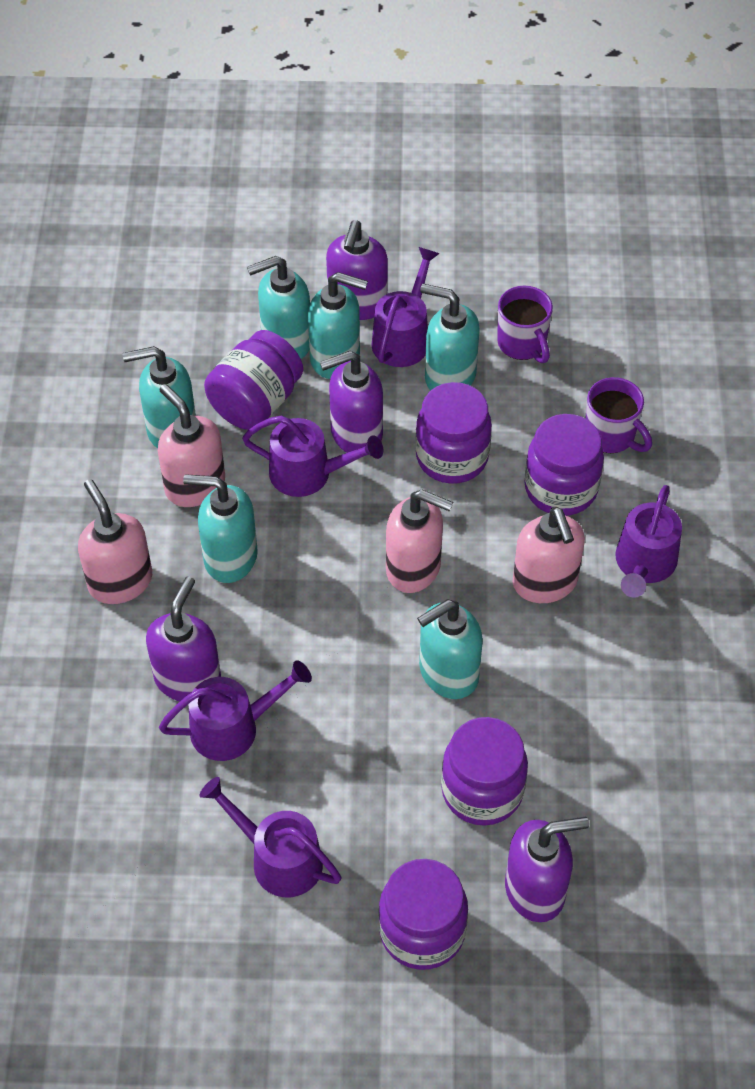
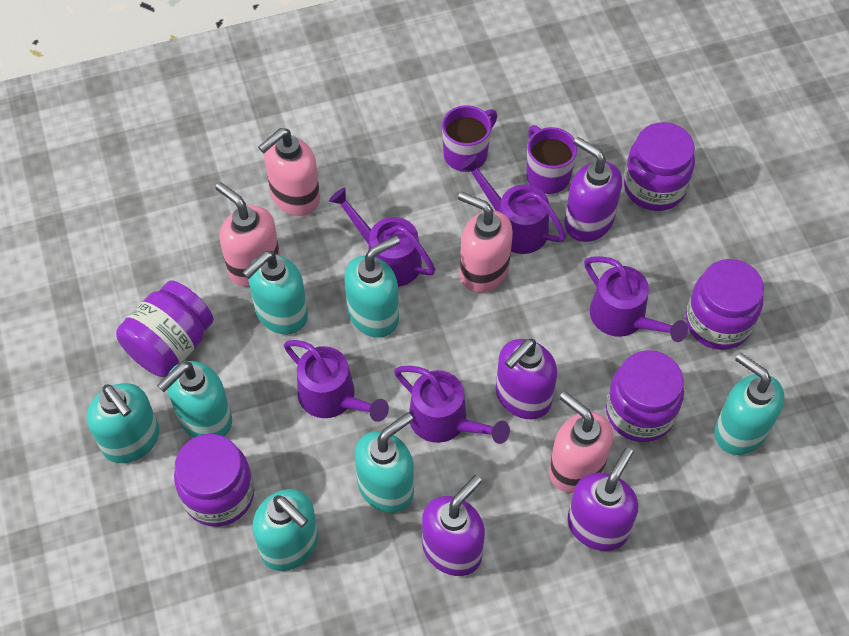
turquoise soap dispenser: [123,346,196,449] [183,474,258,583] [247,256,310,359] [308,272,368,379] [417,600,483,699] [420,284,480,391] = 6 -> [87,383,159,463] [157,361,232,438] [242,251,308,335] [252,489,318,571] [344,235,400,338] [355,413,414,513] [714,353,784,455] = 7

